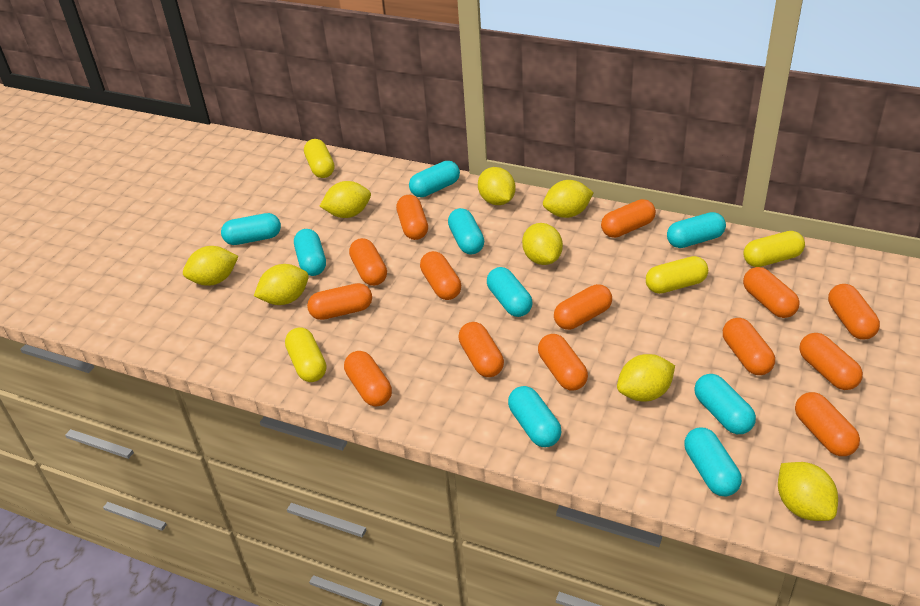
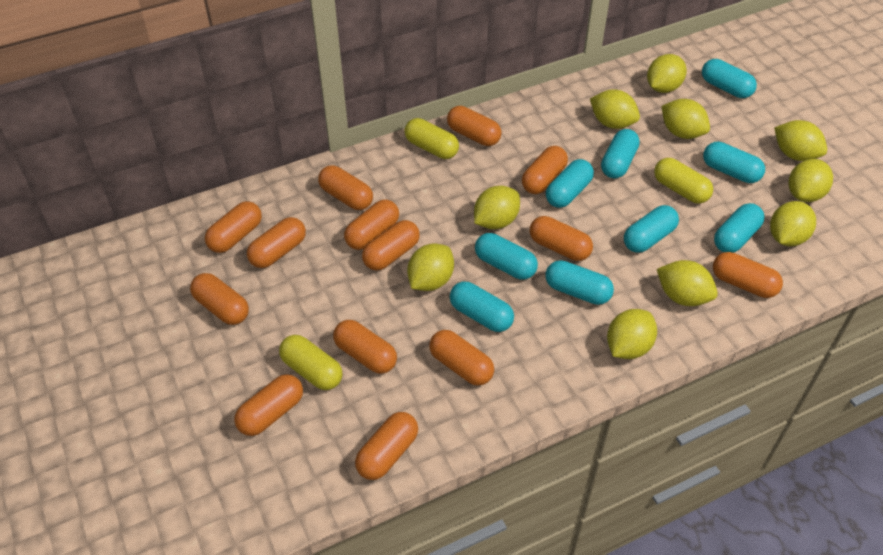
yellow capsule: [285,327,326,382] [304,139,334,178] [646,256,708,294] [743,231,805,267] = 4 -> [279,335,342,390] [404,118,459,159] [654,158,713,204] = 3
yellow lemon: [183,246,239,286] [254,264,309,305] [320,181,371,218] [478,167,516,205] [522,223,563,265] [543,180,594,218] [617,354,675,402] [778,462,838,521] = 8 -> [407,243,454,291] [474,186,520,229] [590,89,640,129] [607,309,657,359] [647,54,687,93] [657,260,718,306] [661,99,710,139] [770,201,816,246] [774,120,827,161] [789,159,833,202] = 10

